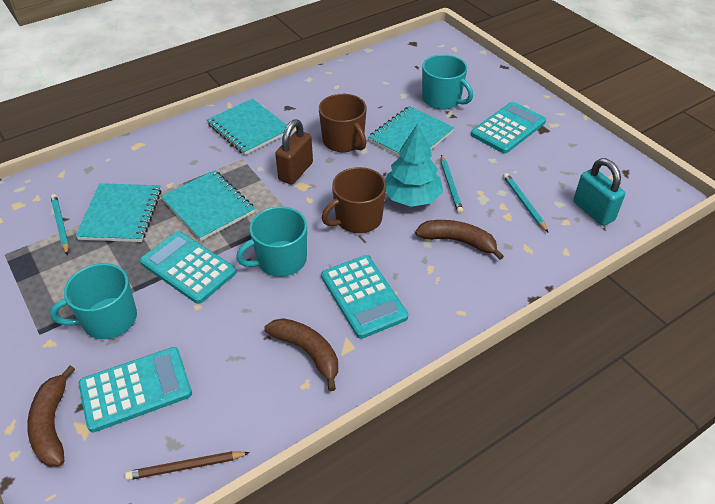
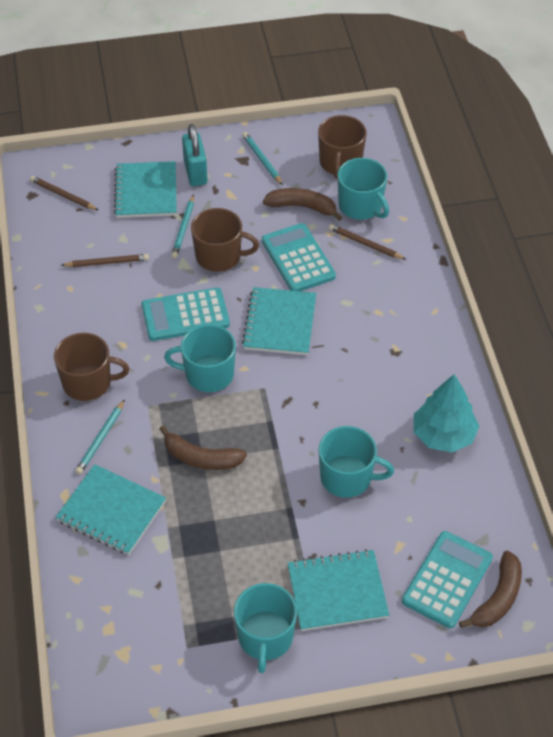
brown mug: [319,94,367,152] [322,167,386,233] = 2 -> [54,333,129,401] [191,208,259,272] [318,115,366,179] = 3
brown padlock: [275,119,313,185] = 1 -> none = 0
brown pencil: [125,451,250,480] = 1 -> [30,176,98,210] [61,254,149,267] [329,224,406,260] = 3
turquoise calculator: [78,347,192,432] [140,231,237,304] [321,255,408,339] [471,102,546,154] = 4 -> [142,288,230,341] [262,223,336,291] [402,531,493,628] = 3
turquoise mug: [50,263,137,339] [236,206,307,277] [422,54,473,110] = 3 -> [164,324,236,392] [234,583,297,673] [319,426,394,498] [337,158,389,220] = 4

